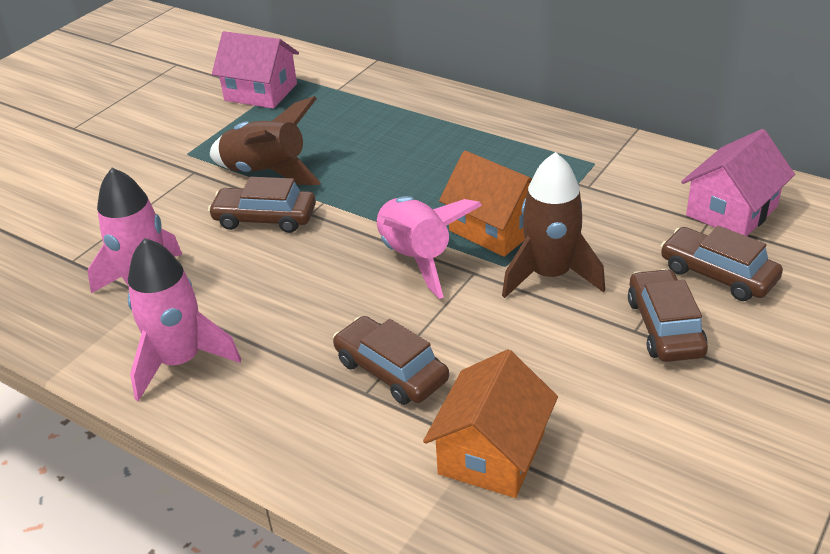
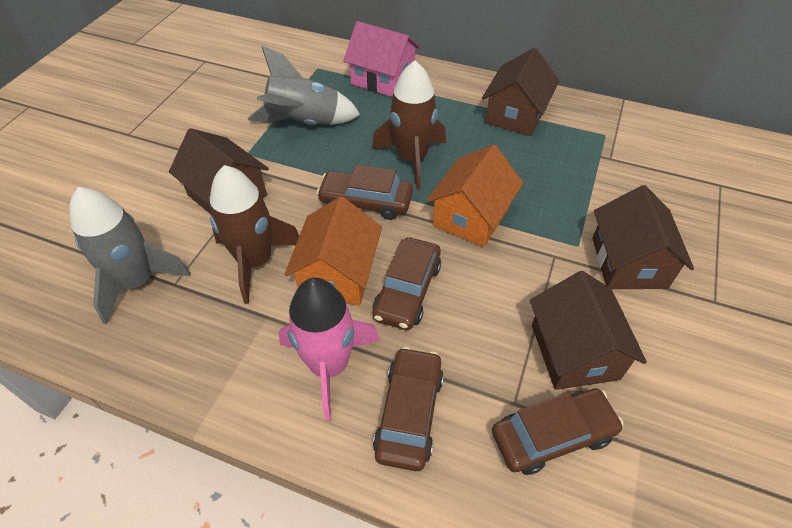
brown house: none = 0 -> [169,128,269,215] [482,48,559,136] [530,271,647,390] [592,185,694,289] = 4
grey rocket: none = 0 -> [69,187,191,325] [248,46,360,125] = 2
pink house: [212,31,299,109] [681,129,795,236] = 2 -> [343,21,421,97] = 1
pink rocket: [87,168,182,293] [128,238,241,401] [377,196,482,299] = 3 -> [279,278,380,422] = 1

